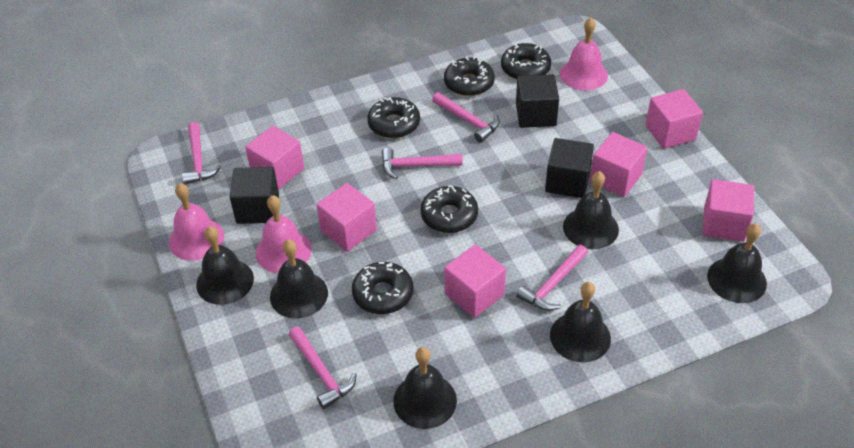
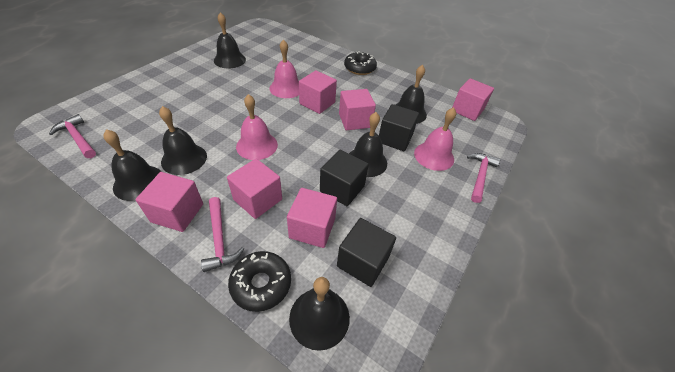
black donut: [352,262,413,314] [367,97,420,138] [421,185,478,233] [444,56,495,96] [501,43,551,80] = 5 -> [228,251,291,312] [344,51,377,75] = 2
pink hammer: [182,122,221,185] [289,327,357,409] [382,148,463,179] [432,92,500,143] [517,245,588,311] = 5 -> [49,114,96,158] [201,197,244,272] [467,153,500,203] = 3

